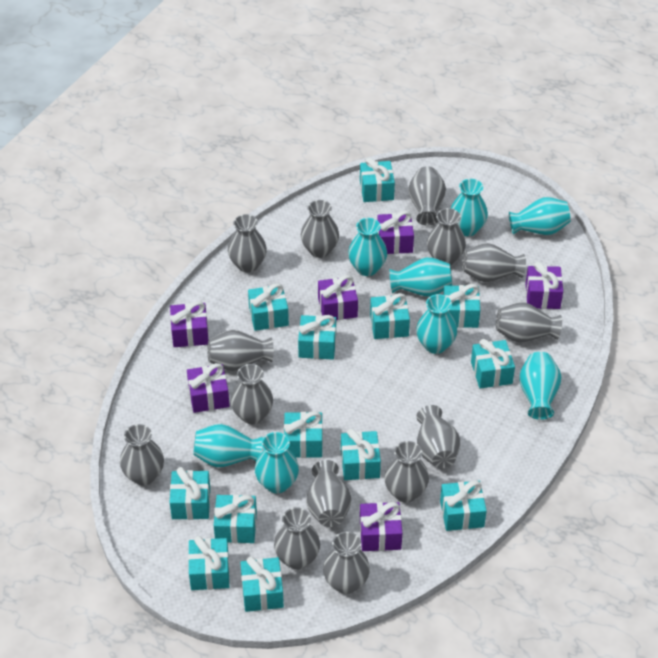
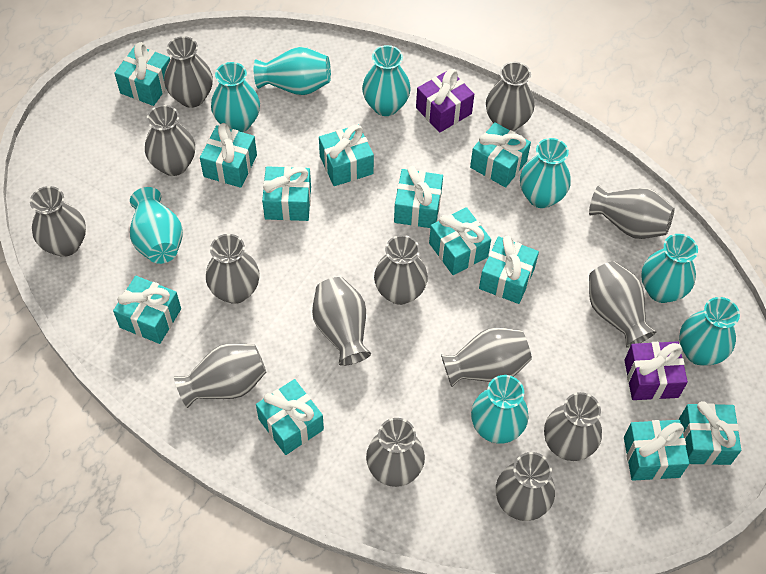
purple gift: [170,301,208,347] [187,363,230,413] [318,275,358,320] [360,502,402,551] [377,211,414,254] [525,262,563,309] = 6 -> [416,69,474,133] [624,341,688,400] = 2
turquoise gift: [170,467,210,520] [188,536,230,590] [214,495,257,543] [240,556,284,612] [248,283,289,331] [284,411,323,458] [298,315,336,359] [341,429,381,480] [360,158,395,202] [370,293,410,339] [440,480,487,531] [443,284,480,328] [471,339,515,389] = 13 -> [113,276,181,344] [114,42,170,106] [200,123,257,188] [256,379,324,455] [262,166,311,221] [319,125,374,186] [394,166,443,228] [429,207,491,275] [470,122,531,188] [479,236,539,304] [624,420,689,481] [679,401,741,465] = 12

